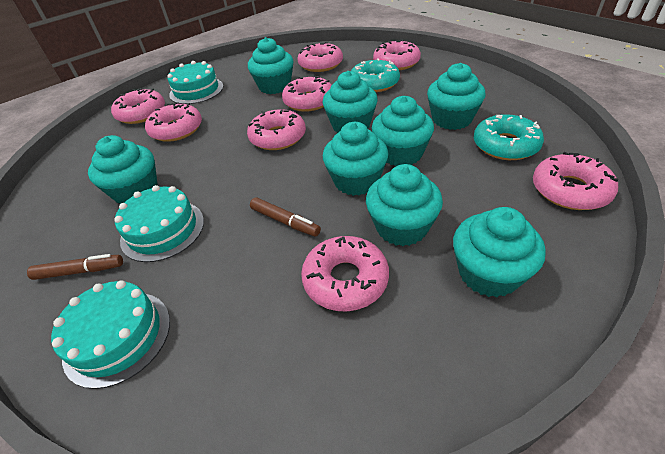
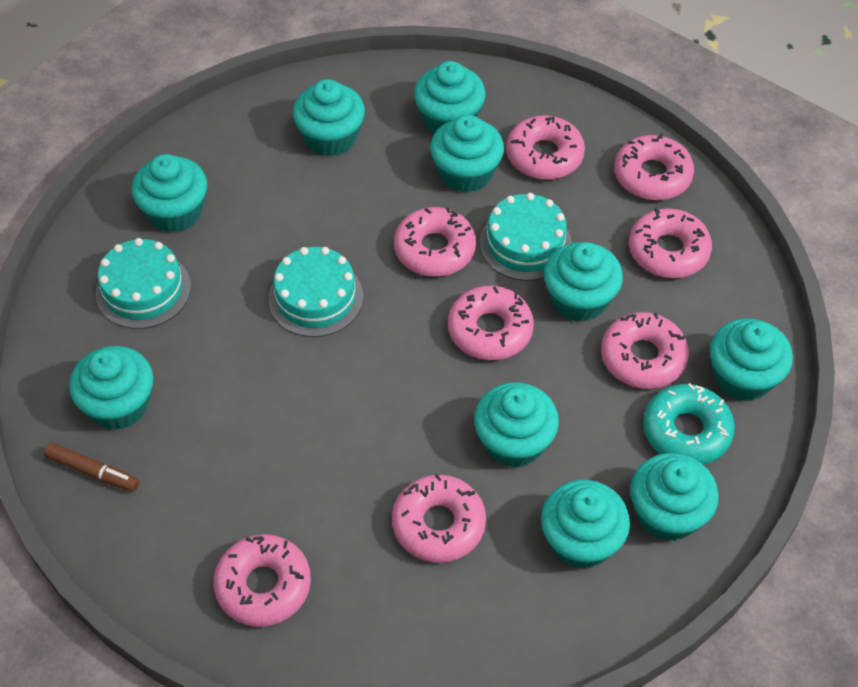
brown marker: [27,254,123,280] [250,197,321,237] = 2 -> [44,443,139,492] = 1
turquoise cupcake: [88,135,158,204] [248,37,293,94] [322,71,378,133] [323,122,389,196] [366,164,443,246] [372,96,434,166] [427,63,485,130] [453,207,546,297] = 8 -> [69,346,153,430] [131,154,207,233] [292,79,365,157] [414,61,486,134] [430,115,504,193] [474,382,559,468] [541,480,630,569] [544,242,623,322] [630,453,719,541] [710,318,793,401] = 10
turquoise donut: [351,58,400,92] [474,114,544,160] = 2 -> [643,383,735,465] = 1

